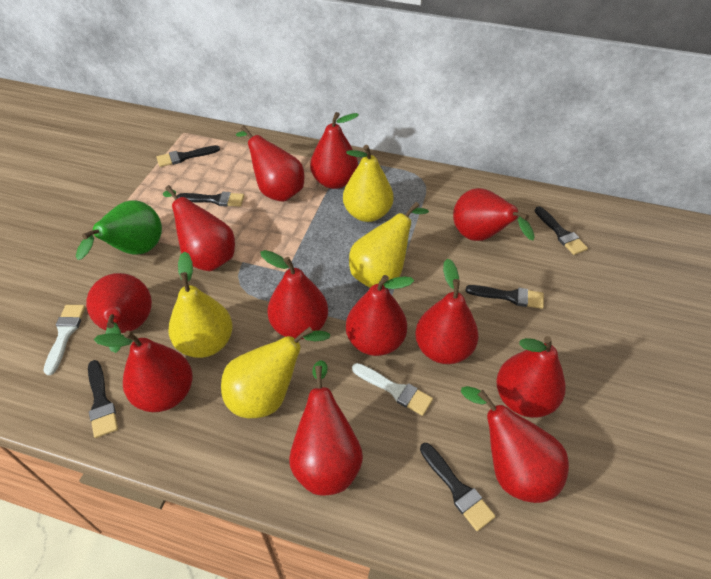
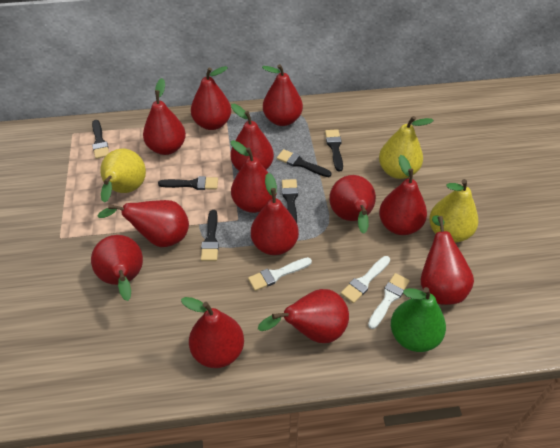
red pear: [86,273,152,353] [94,331,193,412] [163,185,235,271] [236,125,304,202] [260,250,328,339] [289,360,363,495] [310,112,359,189] [346,275,414,356] [415,258,479,364] [453,188,535,241] [461,386,569,503] [496,336,566,418] = 12 -> [91,235,143,301] [98,200,189,247] [143,78,186,155] [181,297,244,368] [191,66,231,130] [230,104,274,171] [231,140,272,213] [251,173,299,255] [258,289,349,343] [262,64,303,126] [329,175,376,234] [379,155,427,235] [421,215,474,305] = 13
white brush: [43,305,85,375] [352,363,433,416] = 2 -> [248,257,312,291] [341,256,390,303] [368,273,410,329] = 3
yellow pear: [168,251,233,358] [221,327,330,418] [343,145,394,222] [349,202,429,287] = 4 -> [100,149,146,203] [379,116,434,179] [429,179,478,243] = 3

